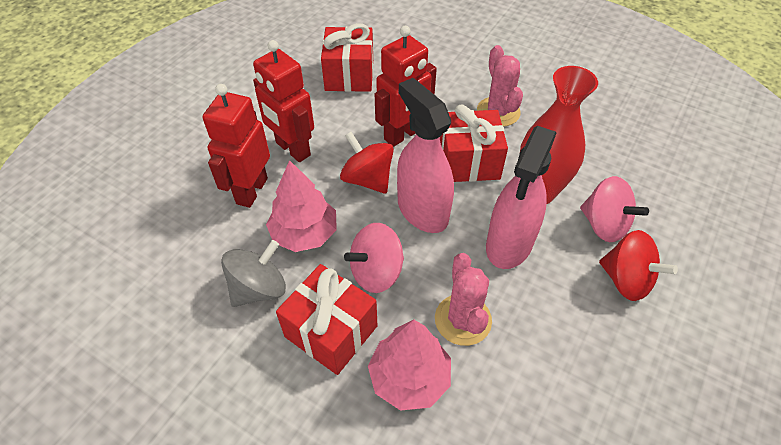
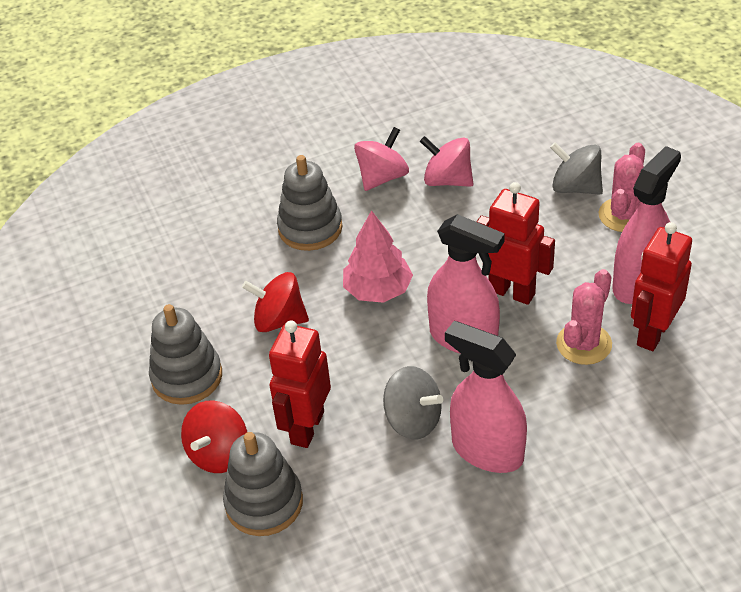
grey spinning top: [221,240,286,307] = 1 -> [383,366,443,440] [550,142,603,195] = 2
grey stacking toy: none = 0 -> [149,304,222,405] [223,432,303,536] [277,155,342,251] = 3
pink spray bottle: [397,78,454,233] [486,126,556,269] = 2 -> [427,214,505,354] [445,321,527,473] [612,146,681,304] = 3
pink tree: [266,160,337,252] [368,320,451,411] = 2 -> [343,210,413,303] = 1
red gift: [276,264,377,375] [321,23,373,92] [440,105,508,182] = 3 -> none = 0
red vase: [520,66,598,204] = 1 -> none = 0

